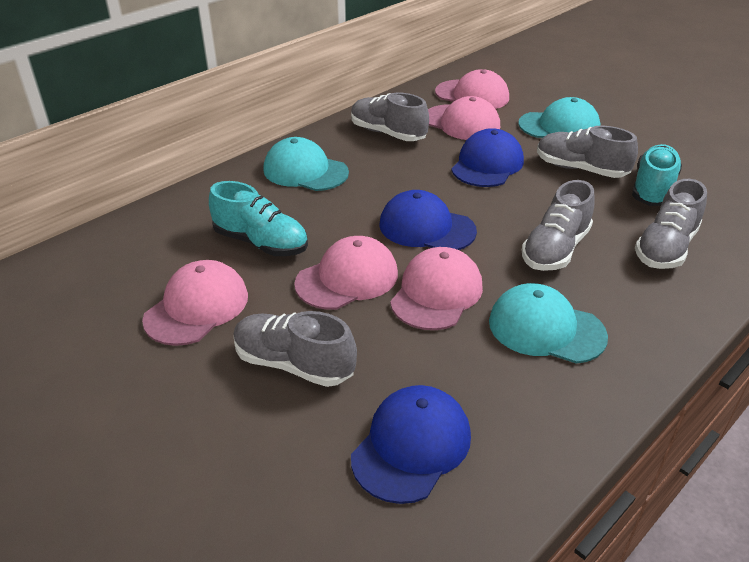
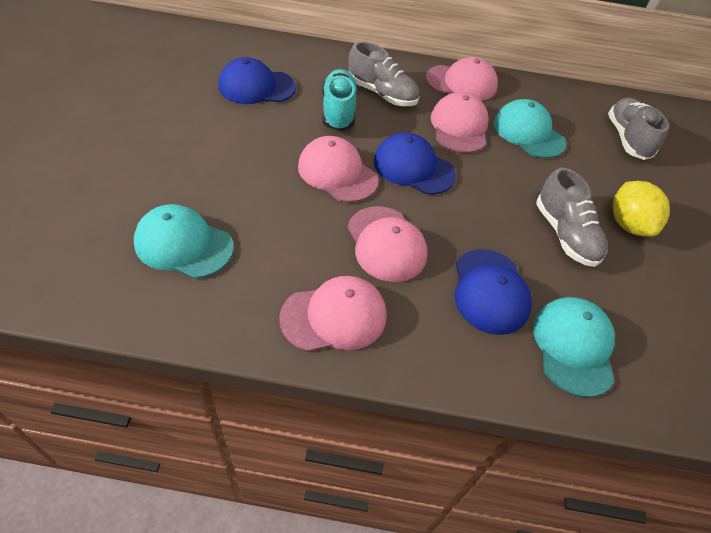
grey shoe: [233,311,357,387] [351,93,429,141] [522,180,595,271] [537,126,638,178] [635,179,707,269] = 5 -> [348,41,419,106] [536,168,607,267] [608,98,669,160] = 3
turquoise shoe: [209,181,308,256] [632,144,682,206] = 2 -> [322,69,358,131] = 1
yellow lemon: none = 0 -> [613,181,670,237] = 1

